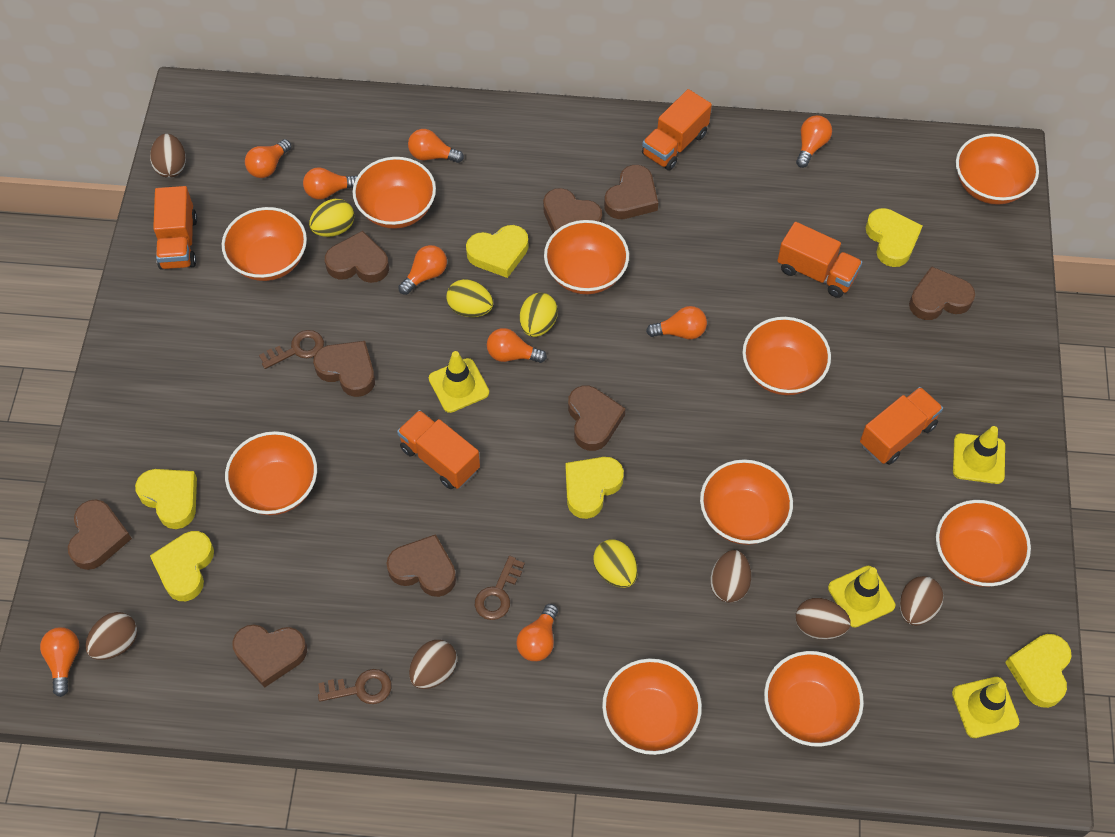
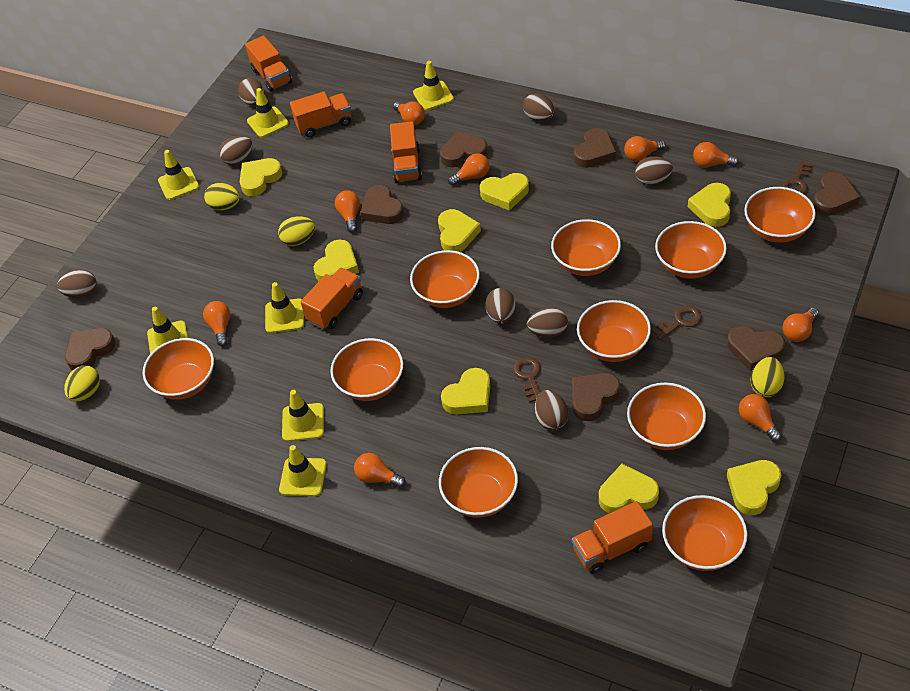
brown egg: [85,612,137,660] [150,134,186,178] [409,640,457,689] [710,550,751,603] [796,598,851,640] [900,576,943,626] = 6 -> [57,269,97,298] [219,136,252,165] [238,78,265,106] [485,288,516,324] [523,93,555,121] [527,307,568,338] [535,390,568,430] [635,156,673,185] = 8
brown heart: [68,499,132,570] [232,624,307,688] [313,341,375,397] [325,231,389,283] [386,534,456,597] [543,188,602,233] [568,386,626,451] [604,165,658,219] [909,266,975,320] = 9 -> [65,328,115,370] [360,185,404,224] [440,132,488,167] [572,373,620,421] [574,128,616,168] [727,326,785,371] [813,172,860,216] = 7
yellow heart: [135,469,197,529] [150,531,214,601] [466,225,529,278] [566,457,624,519] [866,208,923,267] [1005,634,1072,708] = 6 -> [240,158,282,196] [314,240,359,281] [438,209,481,252] [441,368,490,414] [480,173,529,211] [599,464,659,513] [688,183,731,227] [727,460,781,515] = 8
yellow traffic cone: [429,351,489,413] [828,566,895,628] [952,677,1019,738] [953,426,1005,484] = 4 -> [147,307,188,354] [158,150,199,200] [247,88,289,138] [265,282,304,333] [279,445,327,496] [282,390,324,442] [413,61,454,110] = 7

